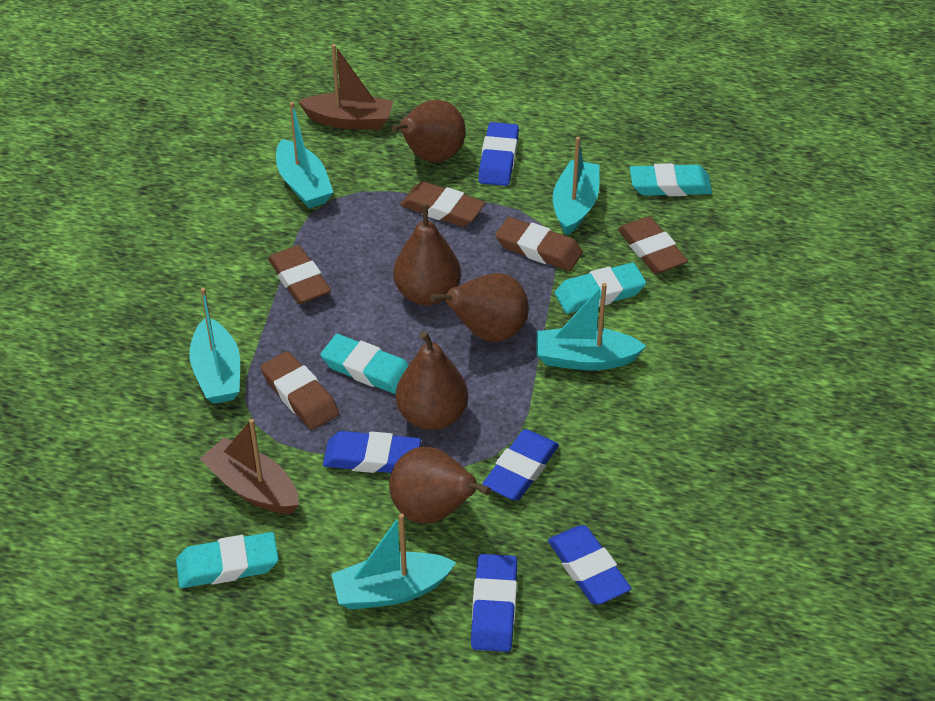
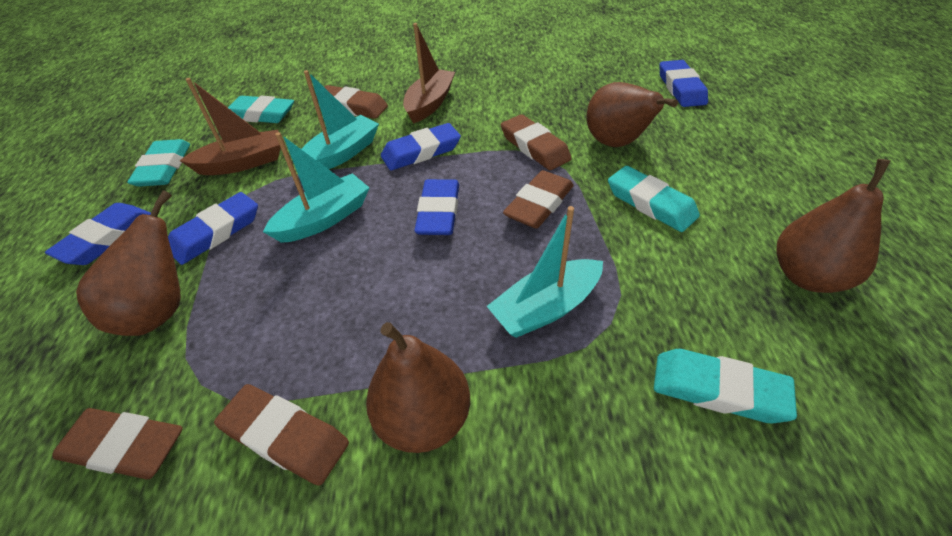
brown pear: [389,447,491,524] [391,100,466,162] [393,204,461,306] [396,331,468,430] [430,273,529,342] = 5 -> [76,190,181,336] [366,322,470,453] [586,82,678,147] [777,159,890,293] = 4
turquoise boat: [189,288,240,404] [276,102,333,209] [331,513,456,610] [536,283,646,370] [553,137,599,236] = 5 -> [263,132,370,243] [302,70,379,169] [487,206,603,338] = 3

